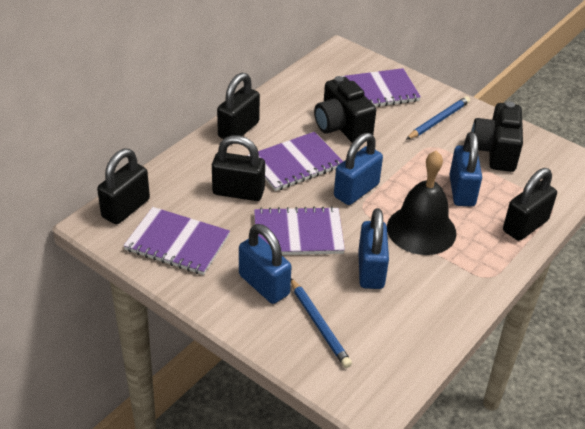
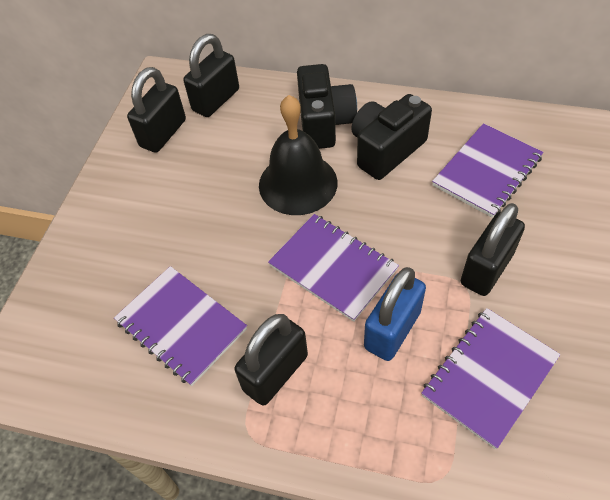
blue padlock: [239,224,292,304] [334,133,383,205] [358,208,389,289] [449,132,482,207] = 4 -> [364,267,426,361] = 1
blue pencil: [291,278,352,368] [406,96,470,140] = 2 -> none = 0

